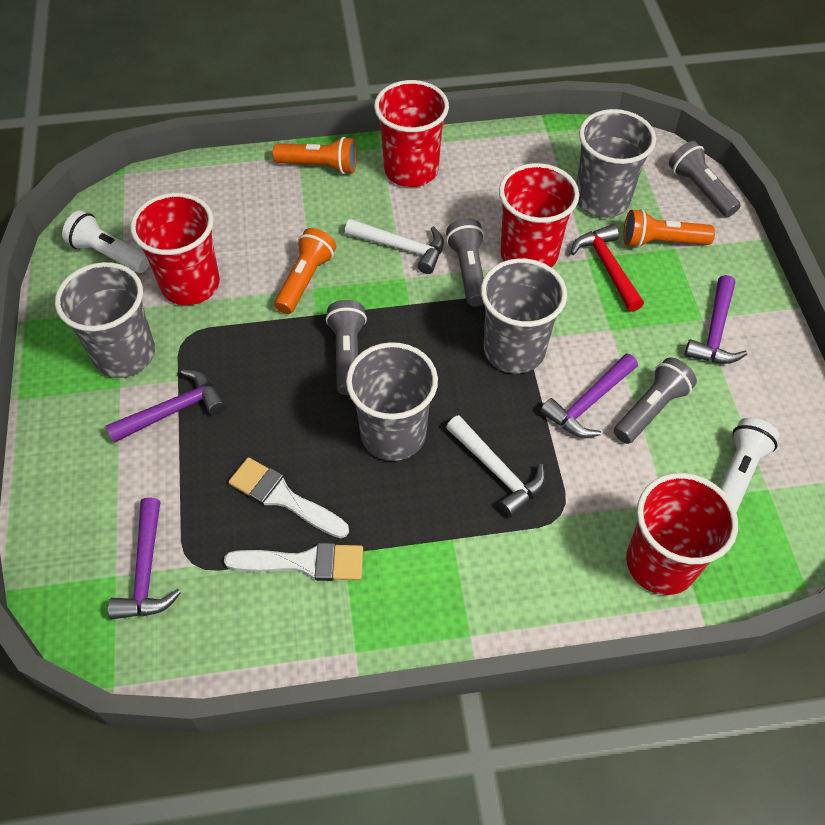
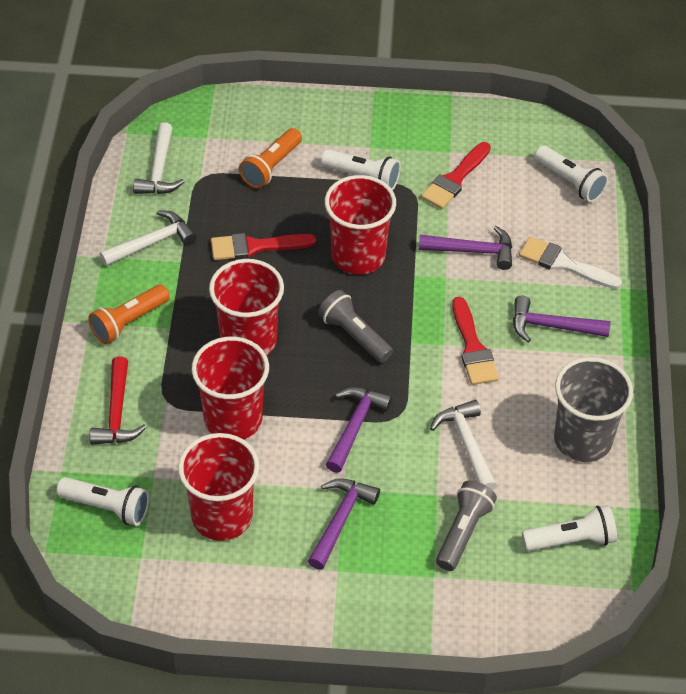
grey cup: [55,262,155,378] [346,342,438,461] [481,258,567,374] [576,109,656,218] = 4 -> [554,357,633,462] = 1
grey flashlight: [326,300,367,395] [446,218,484,306] [614,357,697,444] [669,141,741,217] = 4 -> [318,290,393,363] [436,481,497,571] = 2
orange flashlight: [273,137,357,174] [274,228,336,314] [624,209,715,248] = 3 -> [88,284,170,344] [239,128,302,188] = 2
red brush: none = 0 -> [211,233,316,260] [421,142,491,209] [452,297,499,385] = 3
white brush: [224,543,363,581] [229,457,349,538] = 2 -> [519,236,622,289] = 1
white flashlight: [62,210,150,273] [720,418,780,513] = 2 -> [57,477,149,526] [321,149,401,190] [522,505,617,551] [534,146,608,202] = 4
white hammer: [345,219,444,274] [446,415,546,518] = 2 -> [100,210,197,266] [133,122,184,194] [430,400,497,490] = 3

